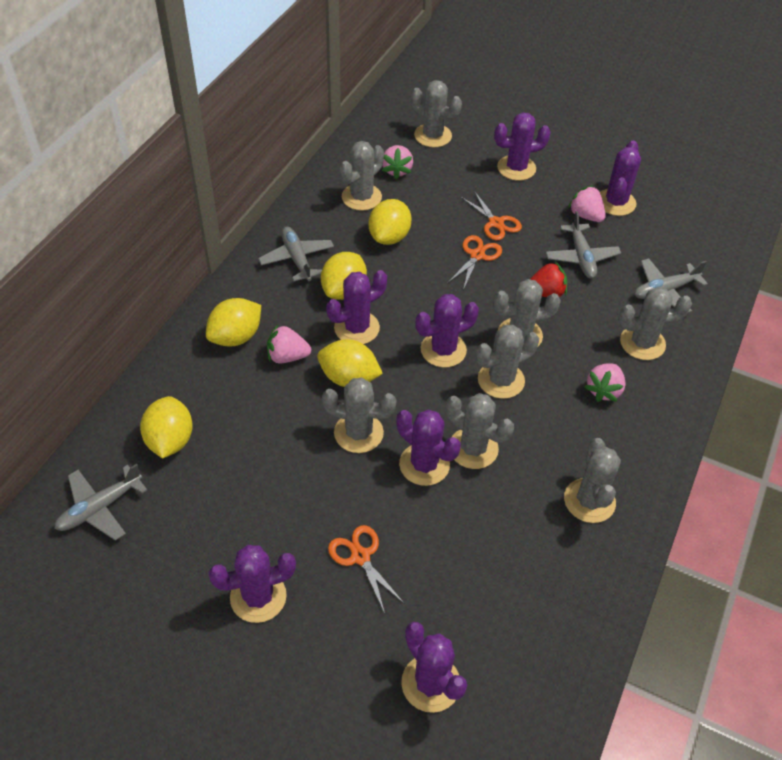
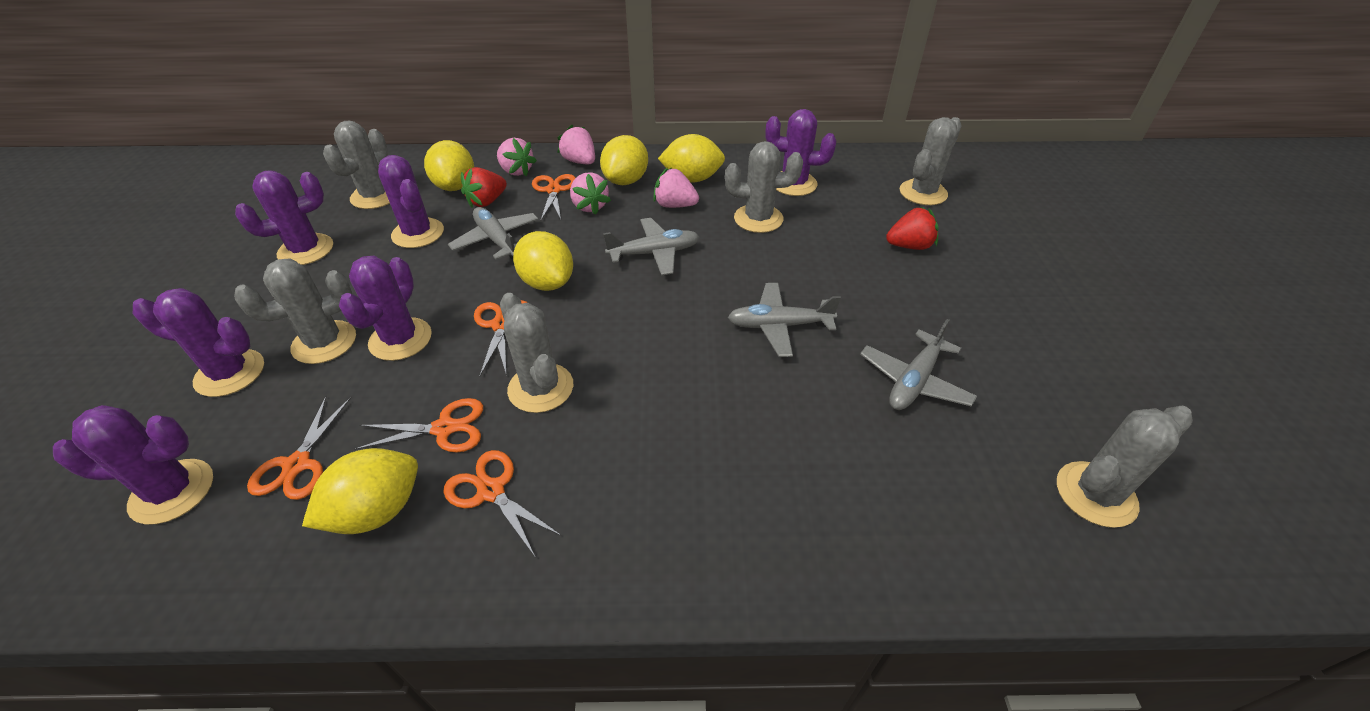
grey cactus: [322,377,397,453] [339,141,384,211] [411,80,462,147] [446,393,514,469] [476,325,539,399] [493,279,561,346] [564,438,621,523] [618,287,692,360] = 8 -> [234,258,356,364] [323,121,390,209] [500,293,573,413] [725,141,803,233] [900,117,962,205] [1057,405,1193,528] = 6
orange scissors: [328,525,405,613] [448,235,502,290] [461,191,522,240] = 3 -> [247,396,352,500] [354,398,483,452] [443,450,562,556] [474,300,527,377] [532,174,575,221] = 5
purple cactus: [208,545,296,623] [326,270,387,344] [396,409,461,486] [401,622,467,713] [415,294,479,367] [494,112,551,181] [600,140,641,216] = 7 -> [53,405,213,525] [133,288,264,397] [235,170,333,265] [339,256,432,361] [378,155,444,248] [766,109,836,196] = 6
red strawberry: [530,262,567,297] = 1 -> [461,167,507,208] [886,206,939,250] = 2

